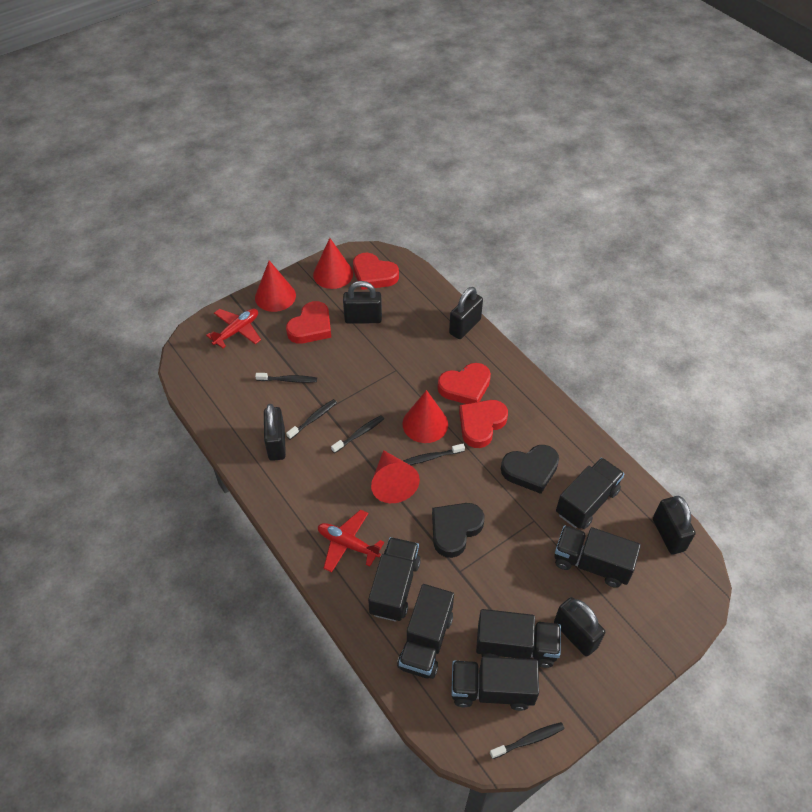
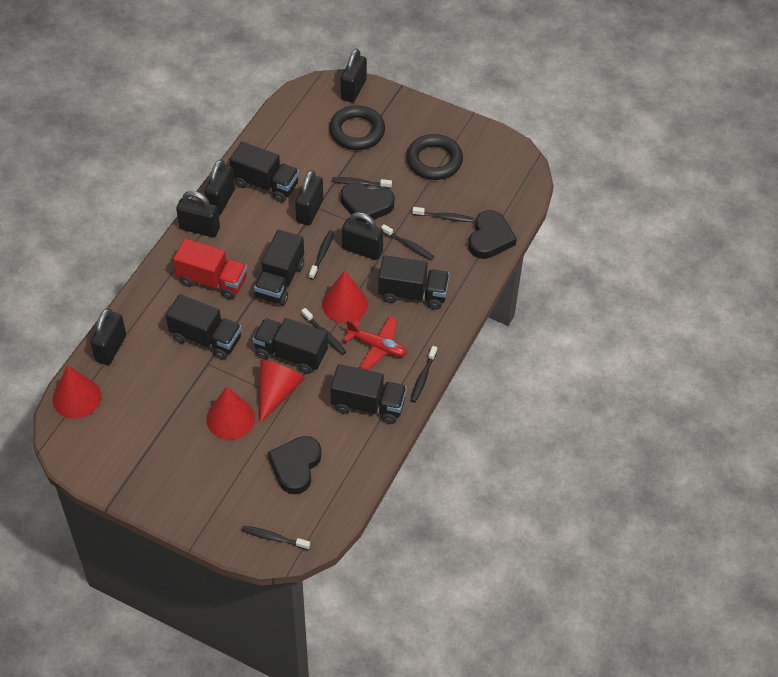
black heart: [432,503,484,558] [501,445,559,494] = 2 -> [268,436,322,494] [341,182,395,223] [468,210,517,259] = 3
black padlock: [264,404,286,461] [343,281,382,324] [449,287,483,339] [554,597,605,656] [653,496,696,554] = 5 -> [90,308,126,365] [176,191,220,237] [204,159,235,215] [295,170,323,226] [340,49,367,103] [342,212,384,260] = 6
black ring: none = 0 -> [329,105,385,150] [406,134,463,180] = 2
black toothbrush: [255,373,317,383] [286,399,337,440] [331,415,384,453] [403,444,465,465] [490,722,564,759] = 5 -> [241,525,310,550] [301,308,346,355] [309,230,334,279] [332,177,392,188] [381,224,434,260] [410,346,437,402] [412,207,473,222] = 7
red heart: [286,301,331,344] [353,253,399,290] [438,363,491,404] [459,400,508,448] = 4 -> none = 0
red plane: [206,309,261,348] [318,509,384,573] = 2 -> [343,316,407,370] = 1
red truck: none = 0 -> [173,239,247,300] = 1

